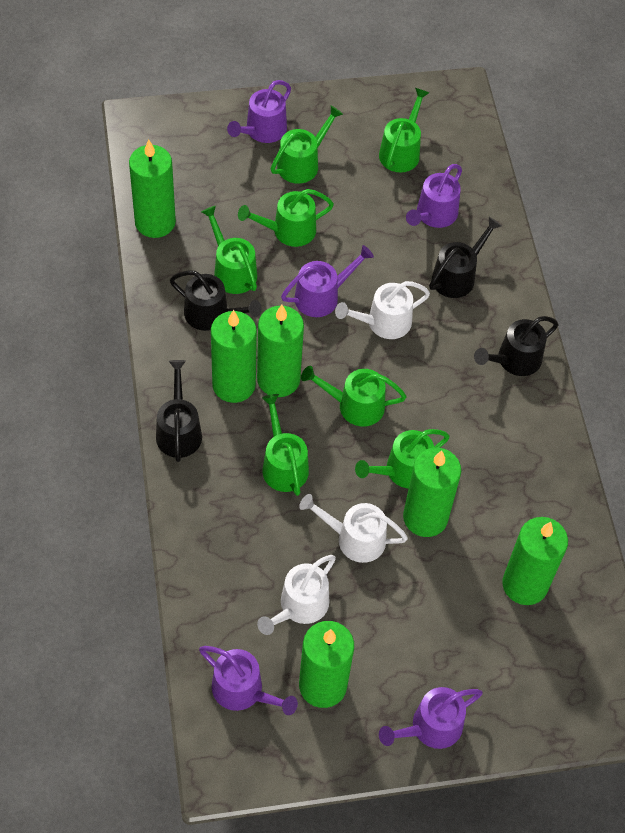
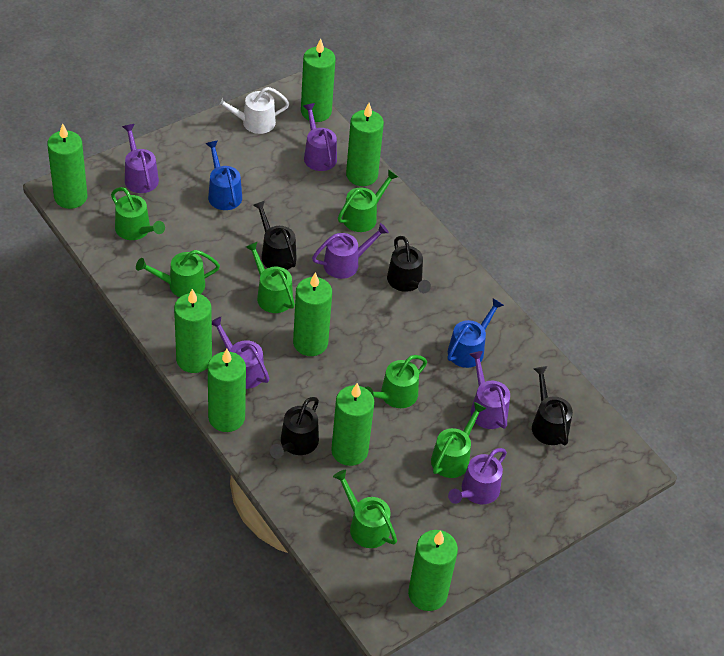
blue watering can: none = 0 -> [206,141,242,210] [448,298,504,368] = 2
green candle: [129,140,176,238] [211,310,257,403] [257,305,304,397] [299,621,354,708] [403,448,461,537] [502,517,568,605] = 6 -> [47,123,87,209] [174,289,212,373] [208,349,246,432] [293,272,332,356] [301,38,336,122] [331,383,374,466] [346,103,384,186] [408,530,458,611] = 8
purple watering can: [199,646,298,715] [227,80,291,143] [281,245,374,317] [379,687,483,749] [406,164,462,228] = 5 -> [122,124,159,193] [212,317,270,389] [303,103,337,171] [312,223,389,279] [448,448,507,504] [470,351,510,429] = 6
white watering can: [257,555,336,635] [299,494,408,563] [335,281,430,339] = 3 -> [214,87,289,134] = 1

